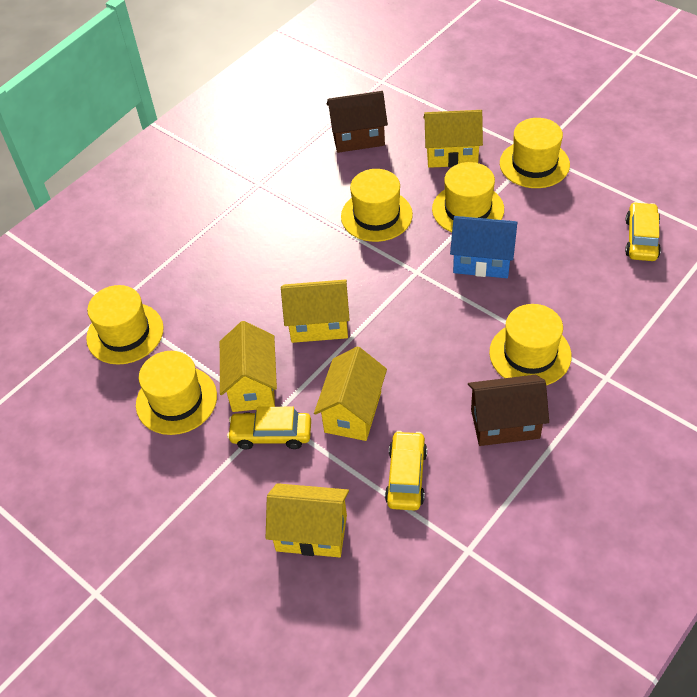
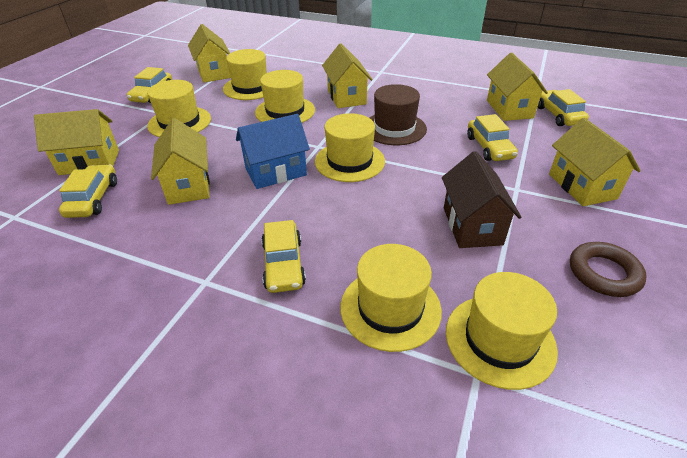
brown hat: none = 0 -> [369,84,427,145] = 1
brown house: [327,91,388,153] [468,375,549,446] = 2 -> [442,151,522,248] = 1
brown ring: none = 0 -> [570,242,647,297] = 1
yellow car: [227,407,311,449] [385,431,427,511] [625,202,661,261] = 3 -> [59,165,117,218] [127,67,172,103] [261,220,306,293] [467,114,518,161] [537,89,589,126] = 5
yellow house: [220,321,277,412] [266,483,349,558] [281,279,350,343] [314,347,387,441] [423,110,483,168] = 5 -> [34,109,119,175] [151,118,210,205] [188,24,231,83] [322,43,373,108] [487,53,548,121] [549,118,641,206] = 6

